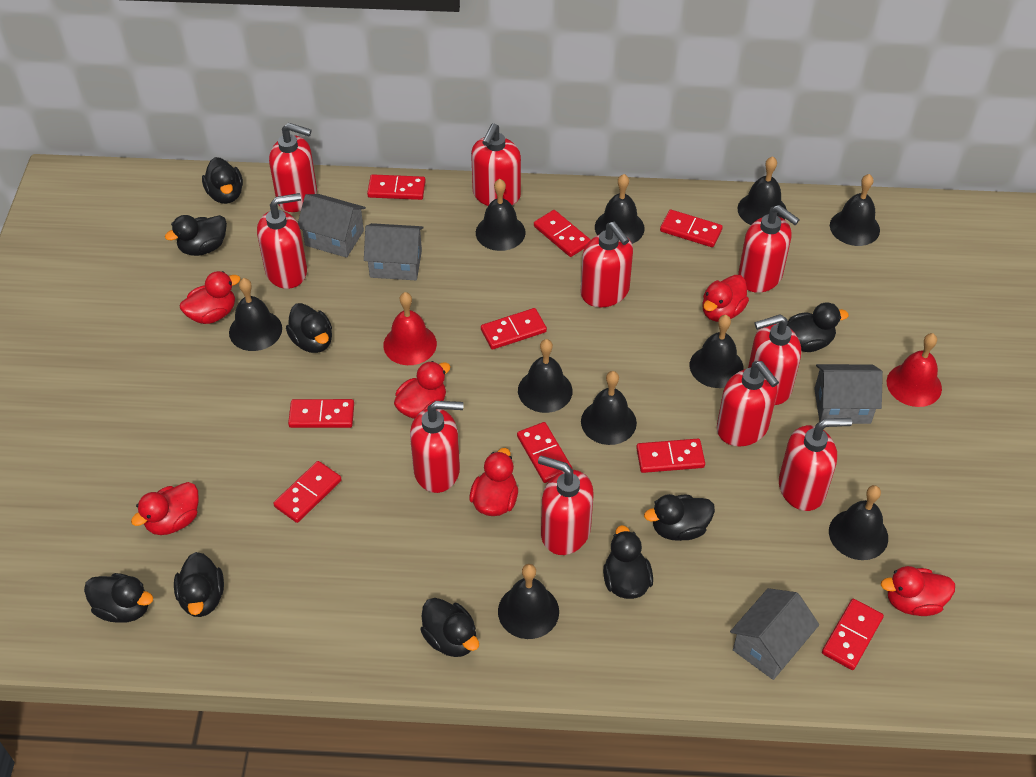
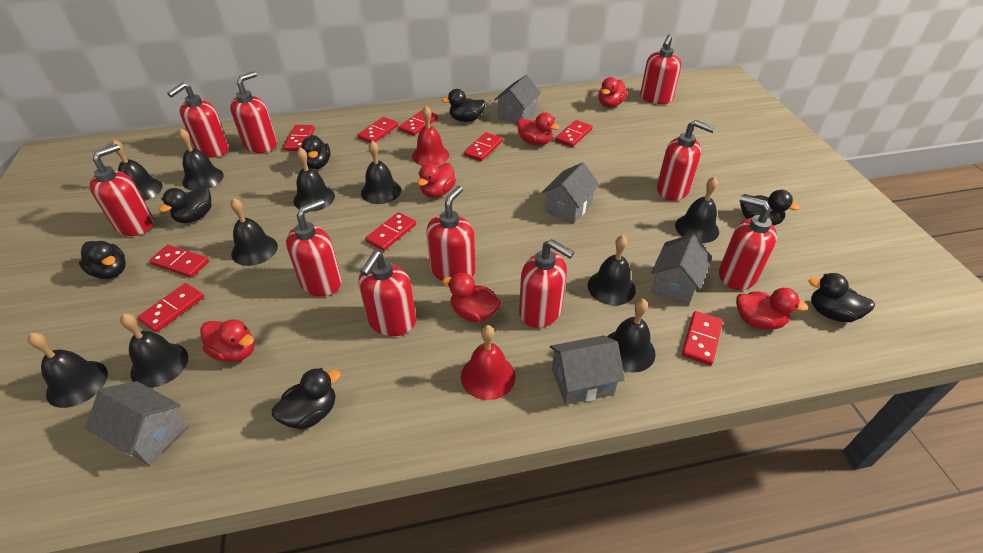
black duck: [84,573,153,623] [165,215,227,256] [174,552,224,617] [202,157,243,204] [286,303,332,353] [420,598,479,657] [603,525,653,599] [644,494,715,541] [787,302,849,352] = 9 -> [79,241,126,279] [159,186,211,223] [272,368,341,430] [299,135,330,169] [442,89,486,122] [740,190,800,225] [808,273,875,322] = 7
grey house: [298,194,366,258] [364,223,424,280] [730,588,819,680] [814,364,883,424] = 4 -> [85,381,187,465] [494,75,541,124] [542,162,600,224] [550,335,625,405] [651,234,712,306] = 5

